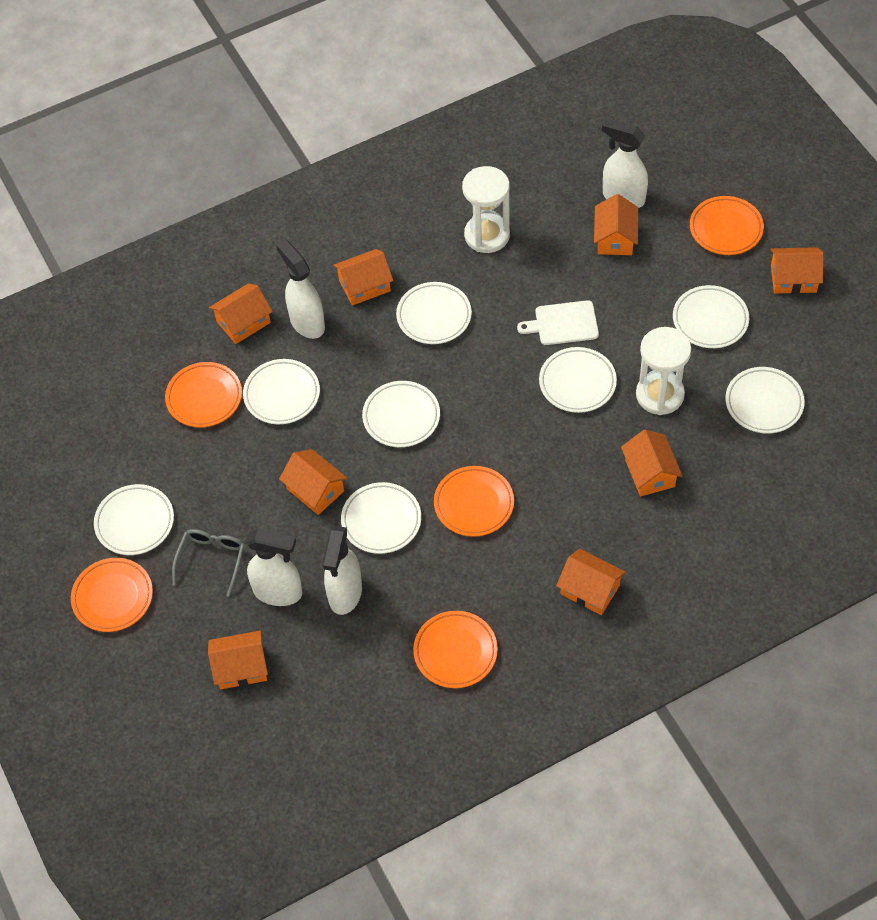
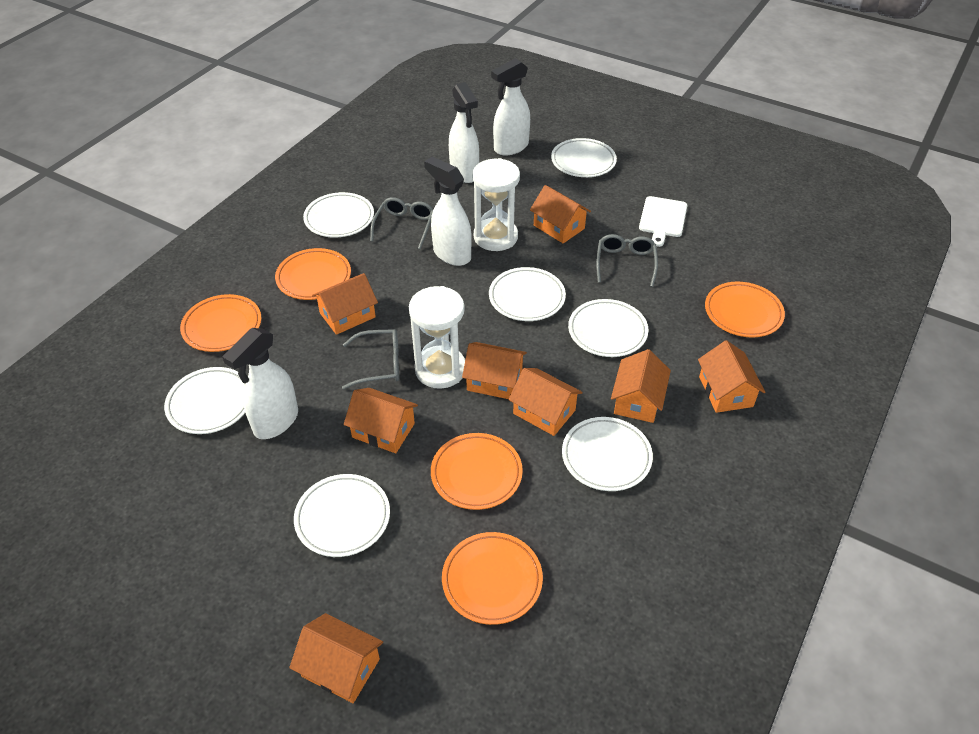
grey glasses: [172,529,245,597] = 1 -> [342,329,399,389] [370,197,433,249] [596,234,658,287] = 3
white plate: [94,484,174,555] [243,359,320,424] [341,482,421,554] [362,381,440,447] [396,282,472,344] [539,347,617,413] [673,285,749,348] [725,367,805,433] = 8 -> [164,367,246,434] [294,474,390,557] [303,192,374,238] [489,267,566,321] [551,138,617,177] [562,417,653,491] [568,299,648,357] = 7

